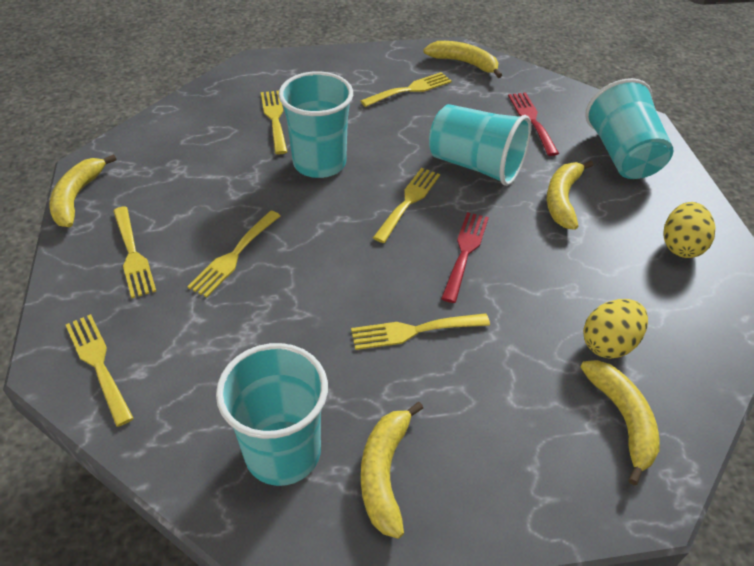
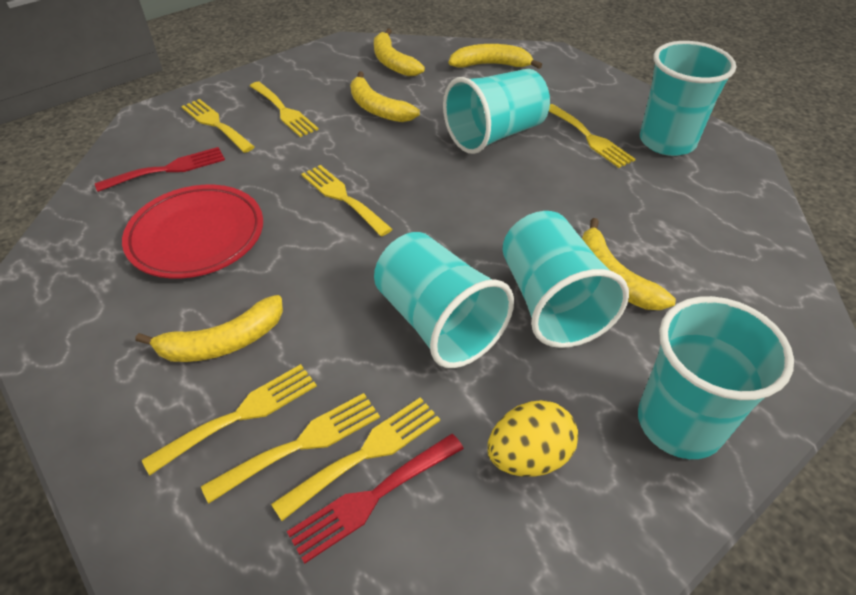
red plate: none = 0 -> [122,185,263,278] = 1
turquoise cup: [216,343,328,486] [279,71,353,178] [429,104,531,186] [585,78,674,179] = 4 -> [374,232,514,368] [443,69,550,154] [503,211,629,348] [638,296,794,459] [640,41,736,156] = 5
yellow egg: [583,299,648,359] [664,202,716,258] = 2 -> [488,400,578,477] = 1

